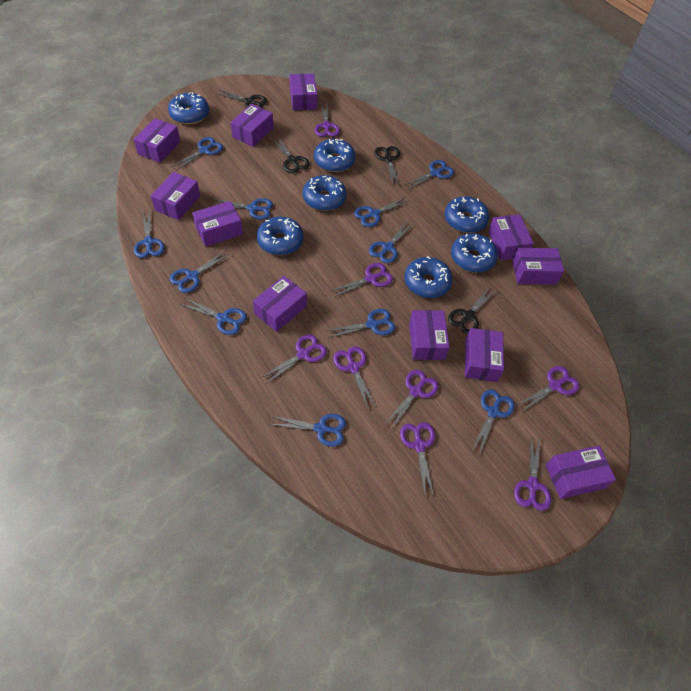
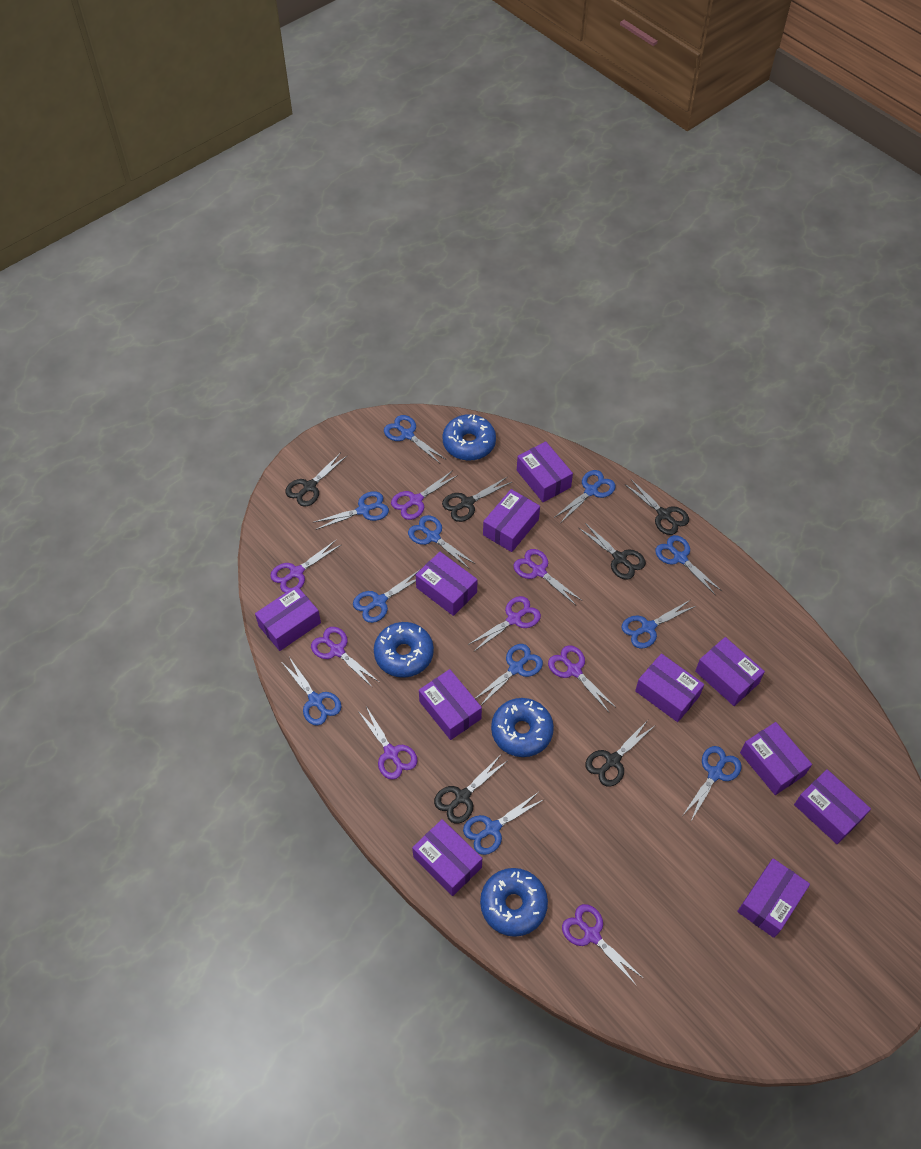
black scissors: [215,89,267,108] [272,136,310,173] [374,146,400,185] [448,286,496,334] = 4 -> [285,452,347,507] [434,755,507,824] [442,477,512,522] [579,523,646,580] [585,720,656,786] [624,480,689,535] = 6
blue donut: [168,92,209,124] [257,217,304,255] [303,175,347,211] [314,139,356,172] [404,256,453,298] [445,196,489,233] [451,233,498,273] = 7 -> [374,622,434,678] [442,414,496,461] [480,868,548,937] [491,698,554,757] = 4

